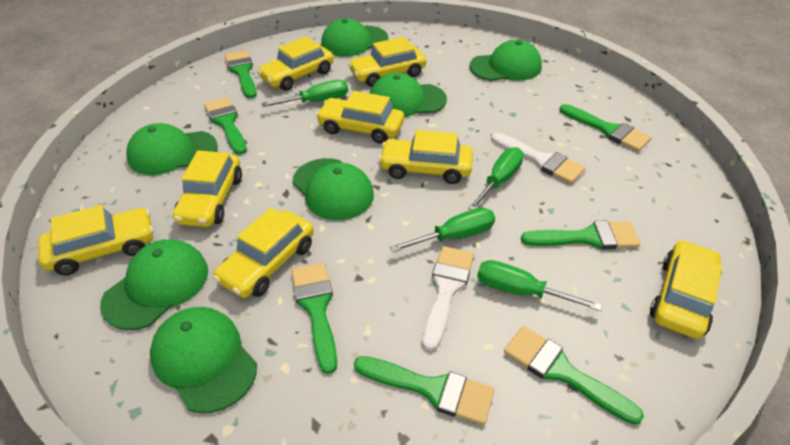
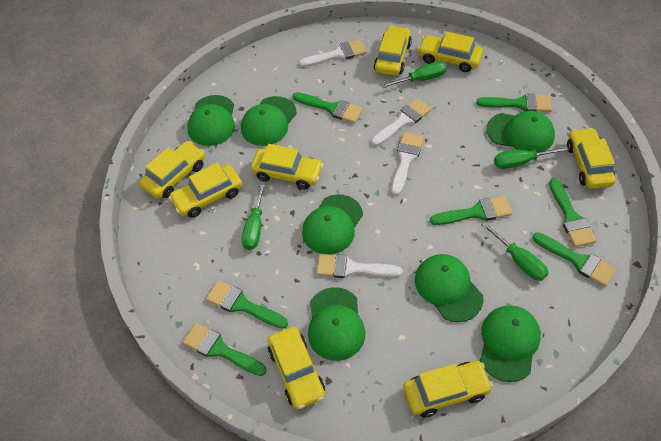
white brush: [422,246,474,351] [491,132,585,184] = 2 -> [299,39,367,67] [316,254,402,278] [371,98,432,146] [391,132,424,196] = 4

